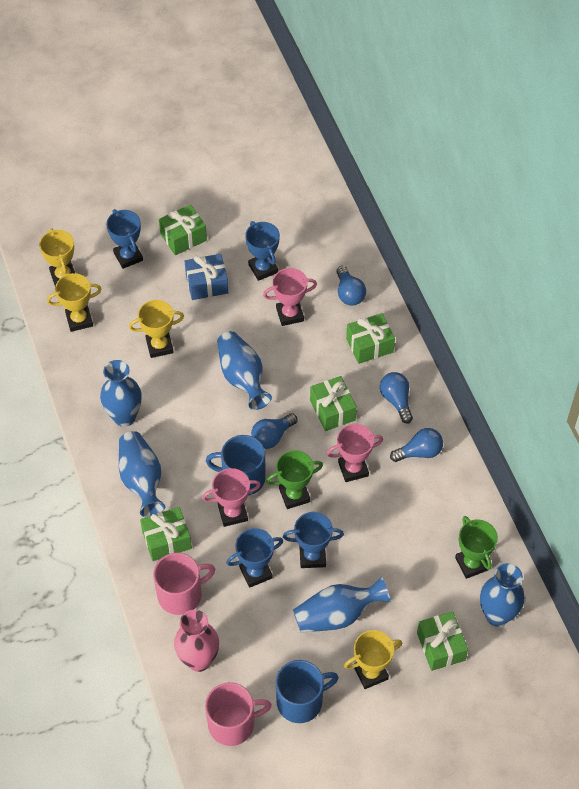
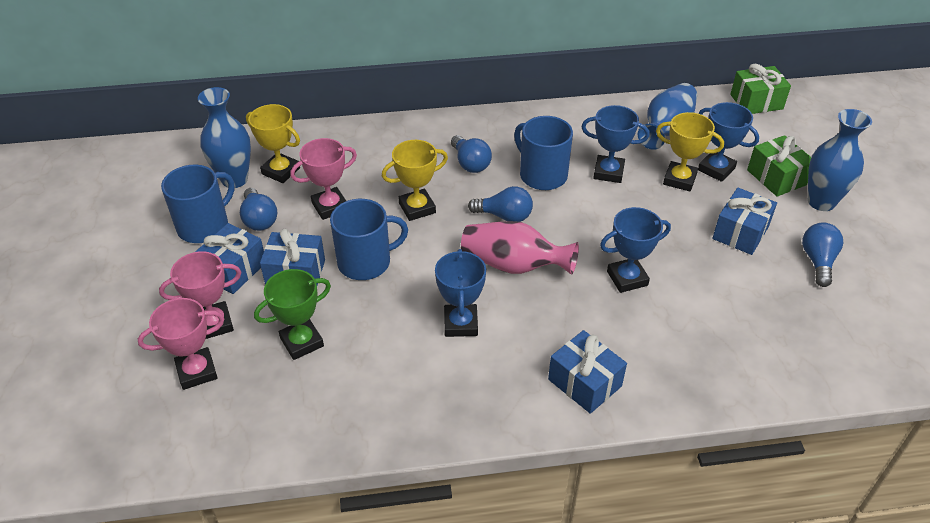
blue gift: [185,254,228,300] = 1 -> [195,223,264,294] [260,229,325,285] [548,330,627,414] [712,188,777,255] = 4
blue mug: [206,435,266,496] [276,660,339,723] = 2 -> [161,165,235,243] [330,199,408,280] [514,116,573,190] = 3
blue vase: [100,360,142,427] [119,431,165,517] [217,331,272,410] [293,577,391,633] [480,563,525,627] = 5 -> [198,87,251,188] [638,83,697,150] [808,109,872,211] = 3
green gift: [140,507,192,561] [159,204,207,255] [310,376,357,431] [346,313,395,364] [417,612,468,671] = 5 -> [730,64,791,114] [747,135,811,197] = 2
green trophy: [266,450,323,509] [455,516,498,579] = 2 -> [254,269,331,360] = 1
pink mug: [153,553,215,615] [205,682,272,746] = 2 -> none = 0
yellow trophy: [39,228,75,286] [47,273,102,332] [129,300,184,358] [344,630,402,689] = 4 -> [246,104,300,183] [382,140,448,221] [656,112,724,191] = 3

